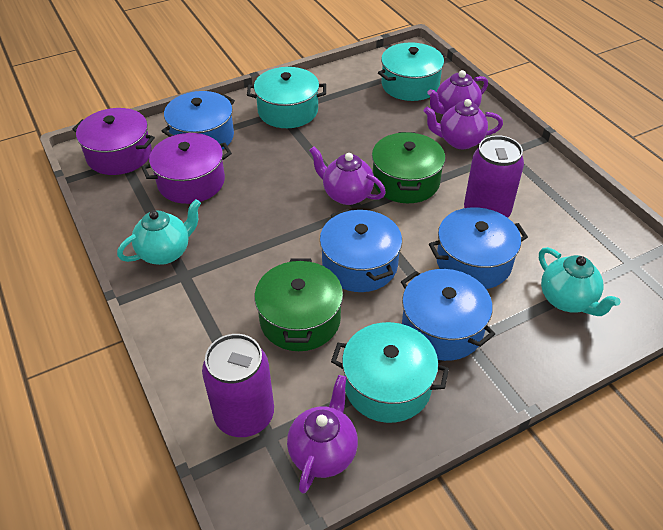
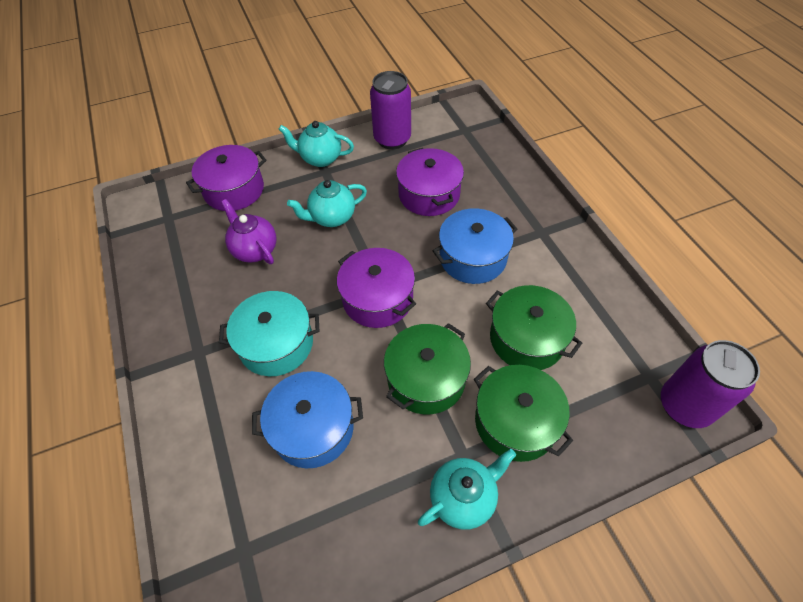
blue pot: [162,91,235,150] [320,209,402,292] [401,269,495,361] [429,207,528,289] = 4 -> [252,371,363,468] [433,208,518,284] = 2
green pot: [254,259,343,351] [372,132,445,203] = 2 -> [384,323,471,415] [474,365,573,462] [486,285,582,370] = 3
purple pot: [72,108,155,175] [142,133,232,204] = 2 -> [186,145,266,211] [337,248,416,328] [396,148,464,216] = 3
purple teapot: [287,375,358,494] [309,146,386,205] [423,99,503,149] [427,70,488,114] = 4 -> [221,199,276,264] = 1
turquoise pot: [247,67,326,128] [331,322,449,423] [378,42,446,101] = 3 -> [219,291,319,376] = 1
turquoise teapot: [117,199,201,265] [539,247,620,316] = 2 -> [278,121,354,167] [287,180,367,227] [418,449,516,530] = 3

